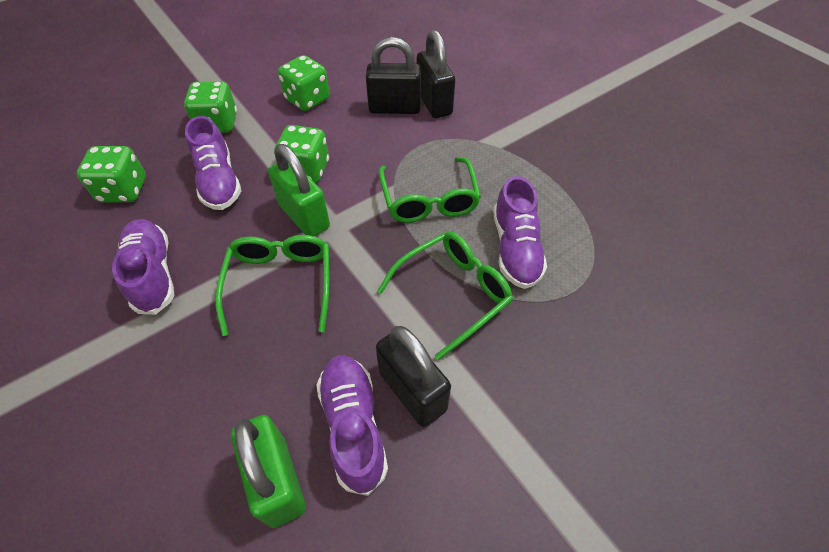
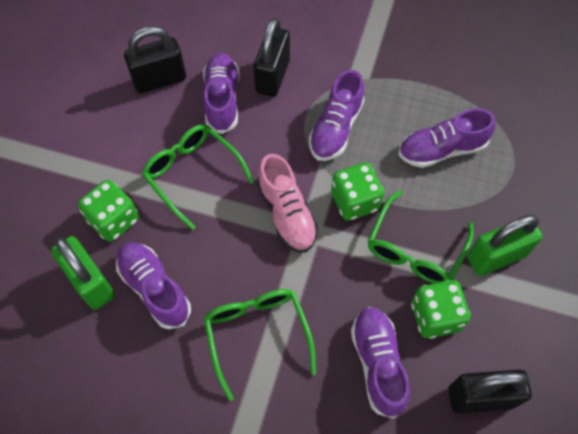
green dice: [77,146,146,202] [184,81,237,133] [274,125,329,183] [278,55,330,111] = 4 -> [78,180,139,242] [331,162,384,221] [411,280,470,339] = 3
pink shoe: none = 0 -> [257,154,318,253] = 1
purple shoe: [112,219,175,315] [185,116,241,210] [316,355,388,496] [493,176,547,289] = 4 -> [116,243,191,329] [203,53,239,134] [309,70,365,161] [351,307,410,419] [398,108,496,168] = 5

